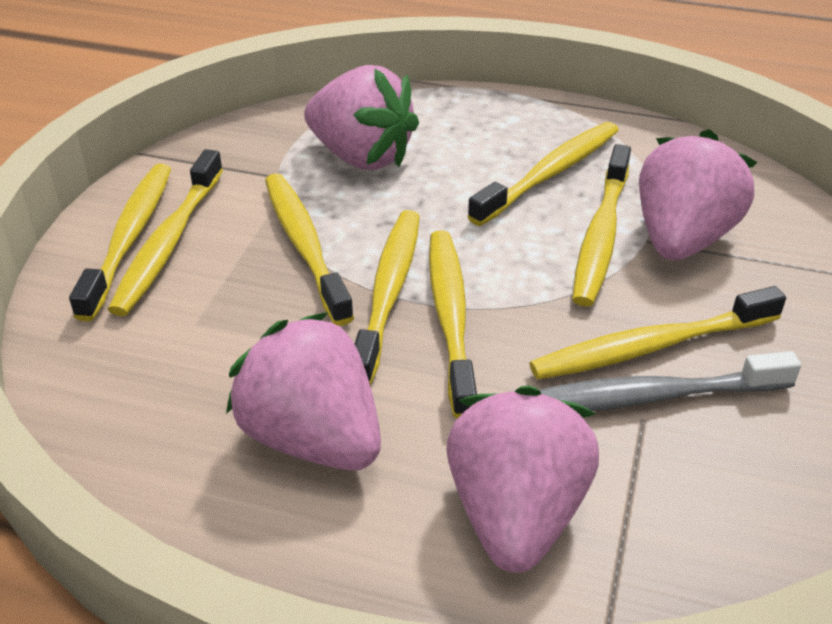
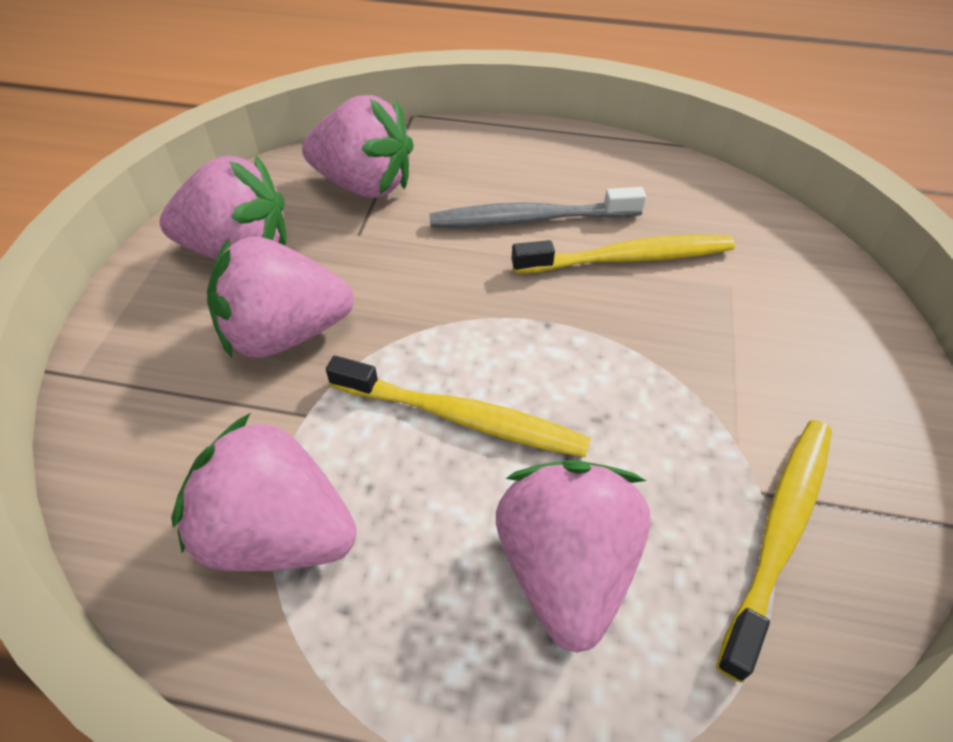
pink strawberry: [226,312,381,470] [304,65,419,170] [446,385,599,573] [639,129,757,260] = 4 -> [160,155,286,260] [171,413,357,571] [207,236,354,358] [302,95,414,198] [496,460,651,653] = 5
yellow toothbrush: [69,164,171,322] [108,149,223,316] [265,173,354,326] [355,210,420,385] [429,230,477,418] [468,122,619,226] [529,286,786,380] [572,144,631,307] = 8 -> [326,356,591,457] [512,234,735,274] [716,420,832,682] = 3

